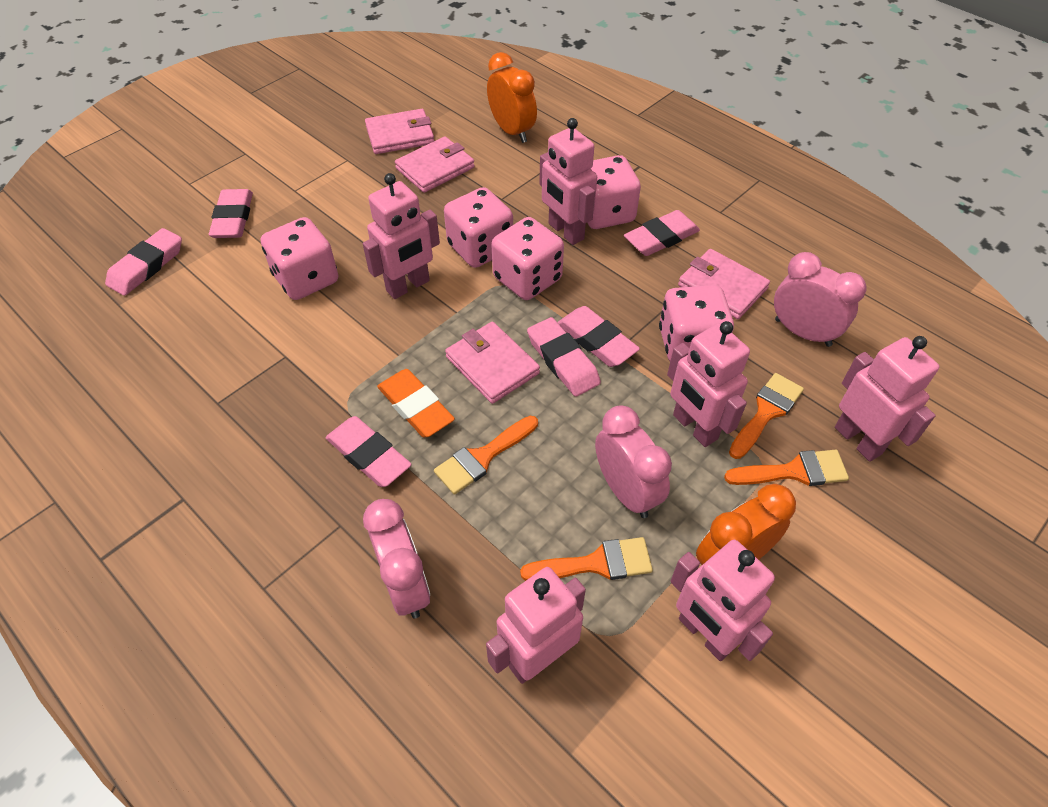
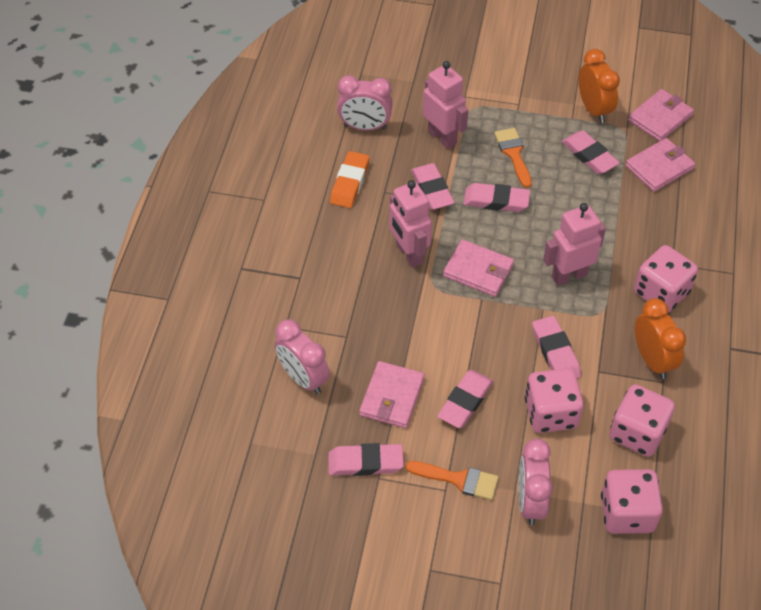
orange brush: [434,416,538,495] [520,537,653,581] [724,450,849,486] [729,373,804,459] = 4 -> [406,461,499,500] [494,128,532,188] = 2
pink dice: [261,217,338,300] [444,187,513,268] [491,217,564,300] [587,155,641,229] [659,285,734,361] = 5 -> [525,368,584,433] [601,469,663,534] [609,384,675,457] [634,245,698,313] = 4
pink robot: [363,173,440,299] [486,567,586,684] [539,118,597,245] [667,321,750,447] [671,540,775,661] [835,336,939,462] = 6 -> [389,180,432,268] [423,61,468,149] [543,203,606,286] = 3

